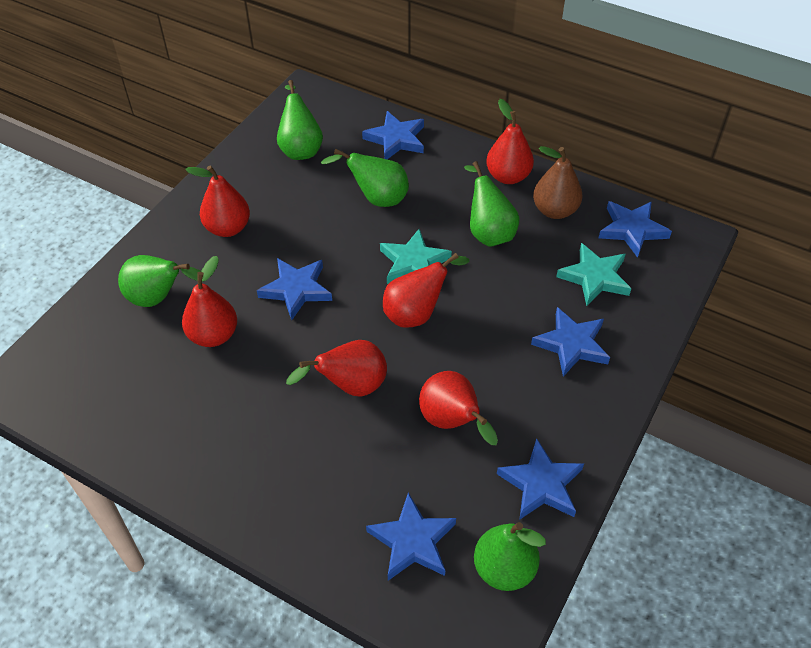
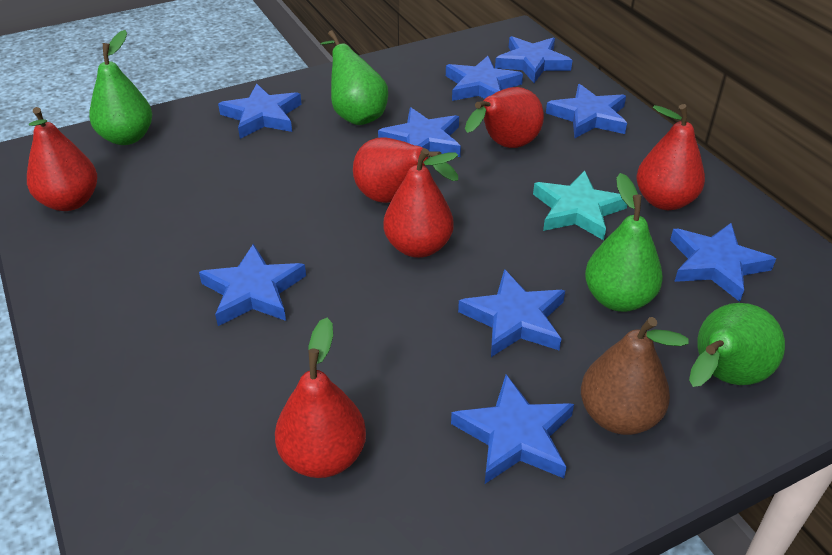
blue star: [257,258,332,320] [362,111,424,159] [366,493,456,581] [497,438,584,520] [531,307,610,377] [599,201,672,258] = 6 -> [199,244,306,326] [218,84,302,139] [378,107,461,157] [446,56,523,101] [451,374,574,484] [458,269,565,357] [495,36,573,83] [546,84,627,138] [670,223,776,302] = 9
green pear: [118,255,204,307] [277,80,323,160] [321,149,409,207] [464,161,519,247] [474,522,546,591] = 5 -> [89,30,152,145] [320,30,388,125] [585,173,663,312] [689,303,785,387] = 4
turquoise star: [380,229,452,284] [556,243,631,306] = 2 -> [533,171,627,240] = 1

